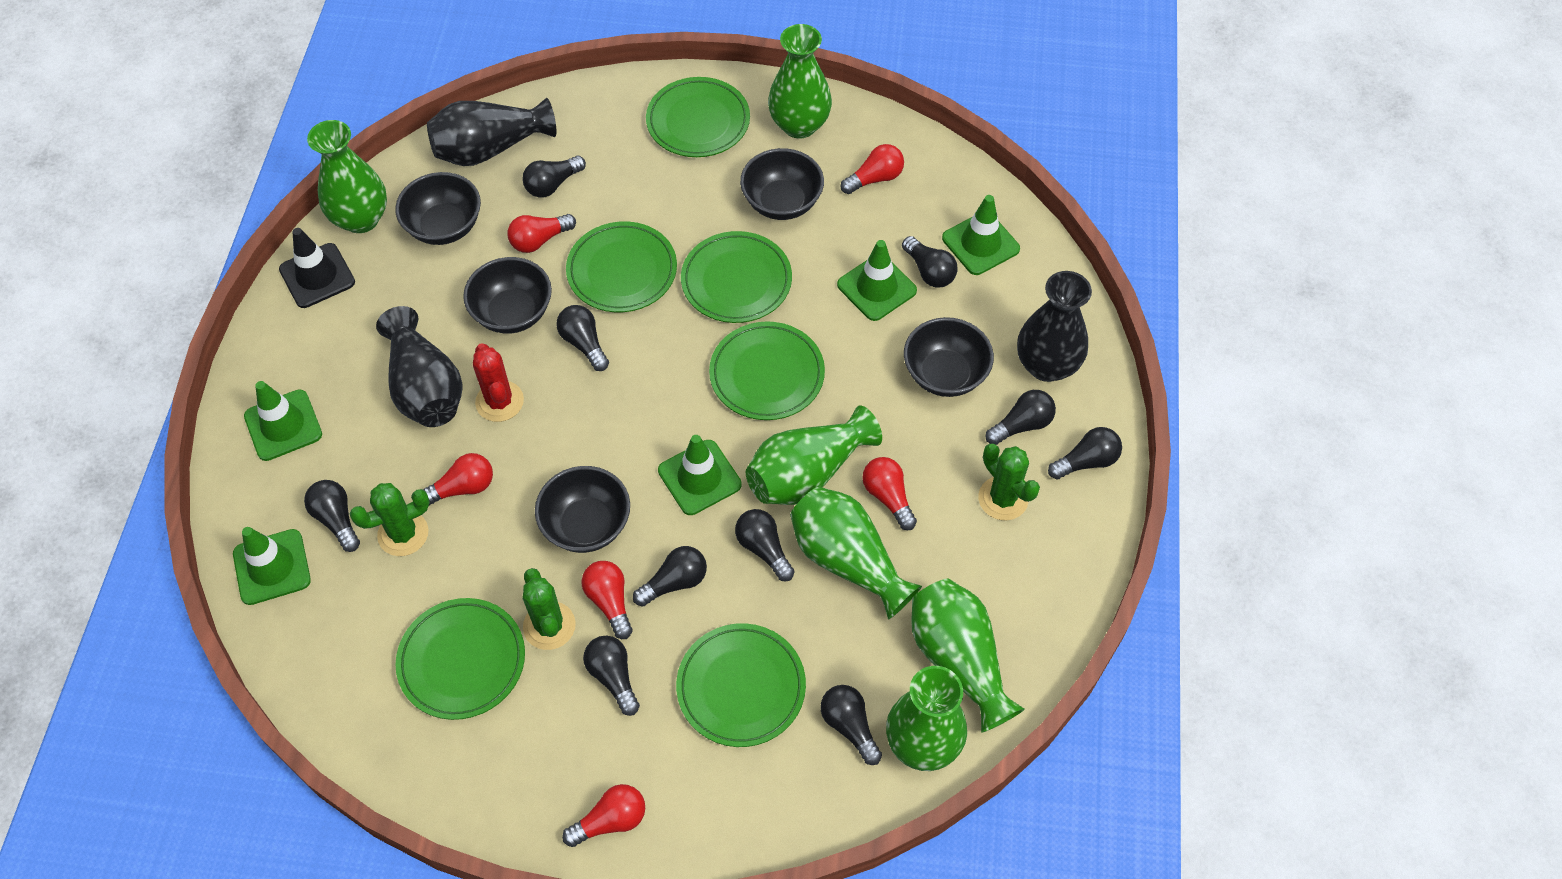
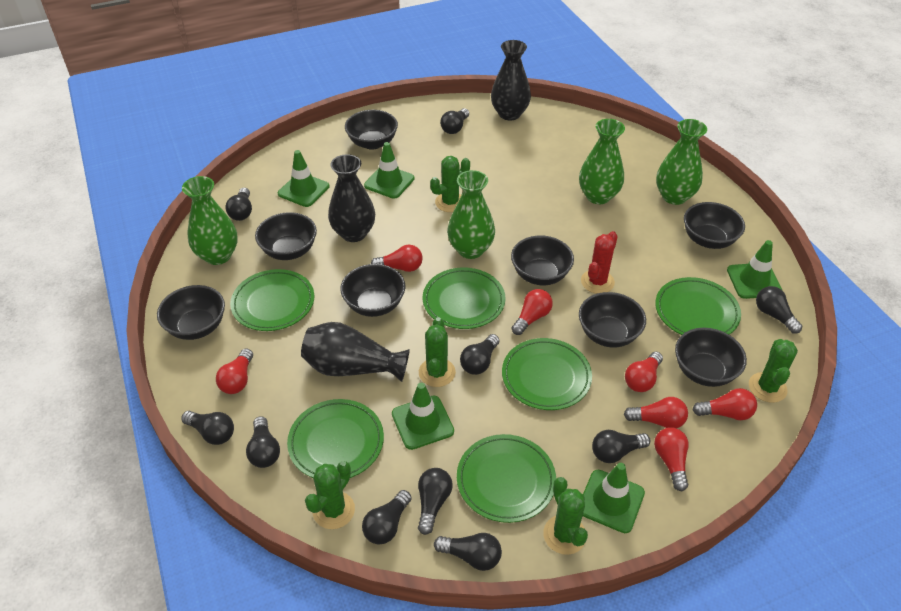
black bowl: [395,172,481,245] [463,257,552,334] [535,466,630,553] [740,148,824,220] [904,317,994,397] = 5 -> [157,285,225,340] [255,212,317,260] [340,264,405,317] [345,110,398,150] [511,236,574,285] [579,292,646,348] [675,328,747,387] [684,202,745,249] = 8
black traffic cone: [279,228,355,308] = 1 -> none = 0
green cactus: [350,483,430,556] [522,568,576,650] [978,444,1040,520] = 3 -> [305,461,355,529] [419,317,456,387] [430,156,470,212] [543,477,588,555] [749,339,798,403] = 5
green vase: [307,120,387,233] [746,406,882,505] [768,24,832,138] [790,486,922,619] [886,666,967,771] [911,578,1025,733] = 6 -> [182,176,238,265] [447,170,495,259] [579,119,625,204] [656,119,707,205] = 4
red light bulb: [423,453,493,506] [508,214,576,253] [562,784,645,847] [581,561,633,639] [841,144,904,194] [862,457,917,530] = 6 -> [216,349,253,394] [371,245,423,272] [511,289,553,335] [624,397,688,428] [625,352,663,392] [654,427,689,491] [693,388,757,420] = 7

